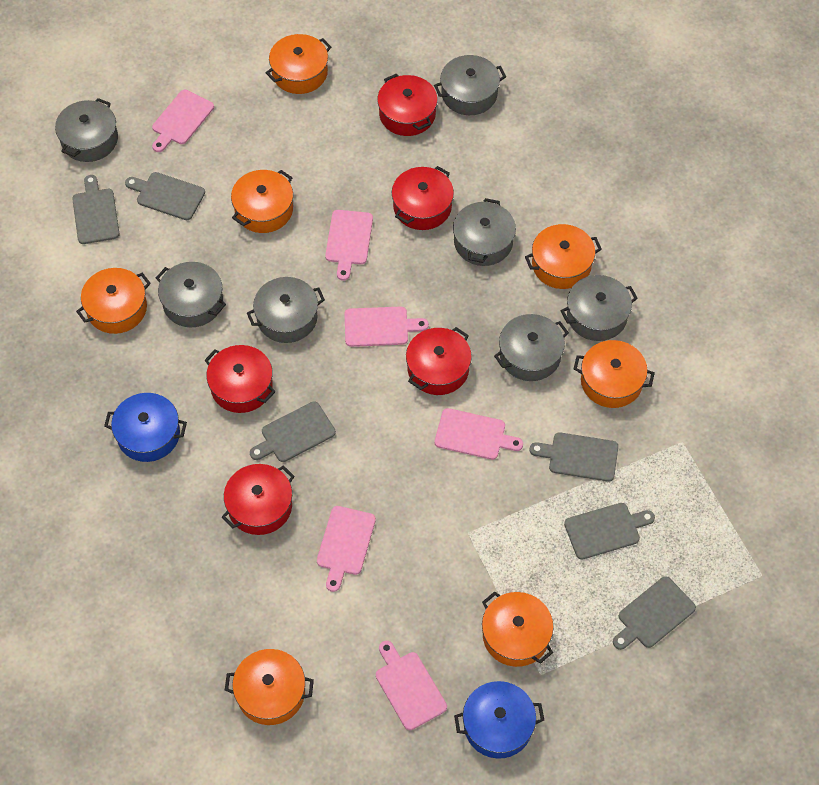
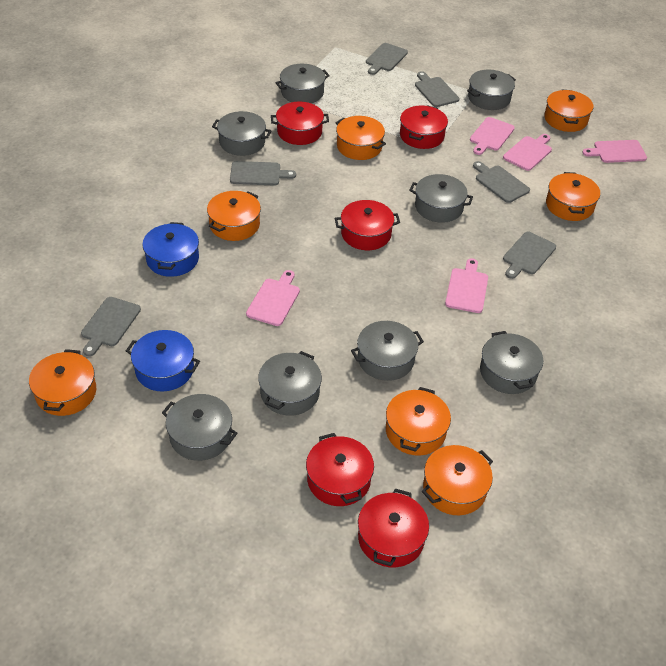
grey pot: [55,98,118,162] [156,262,226,327] [247,277,325,343] [434,55,506,115] [453,198,516,266] [494,314,569,381] [561,275,638,341] = 7 -> [162,394,237,461] [212,111,271,156] [258,351,322,416] [275,64,330,103] [351,321,424,381] [410,174,473,223] [467,70,516,110] [480,331,543,394] = 8
pink cutting board: [152,90,214,152] [317,506,376,592] [325,210,373,281] [344,307,429,347] [376,641,447,730] [434,408,523,460] = 6 -> [246,270,300,326] [445,258,488,313] [470,117,515,155] [503,134,552,171] [582,140,647,163] = 5

